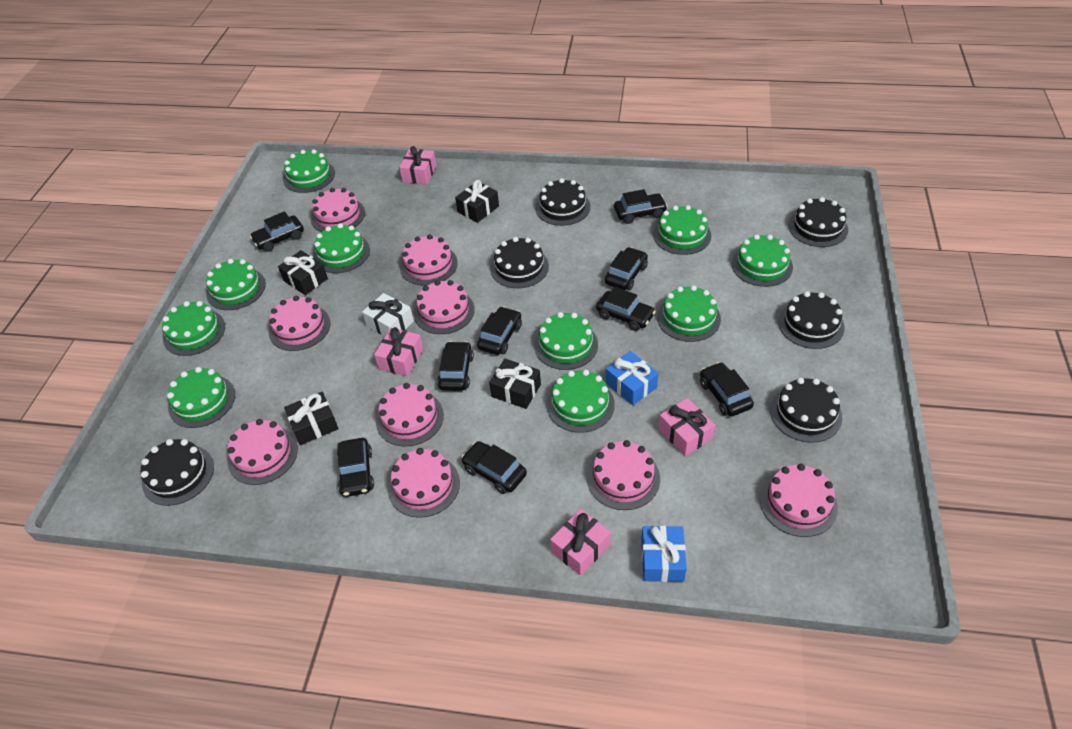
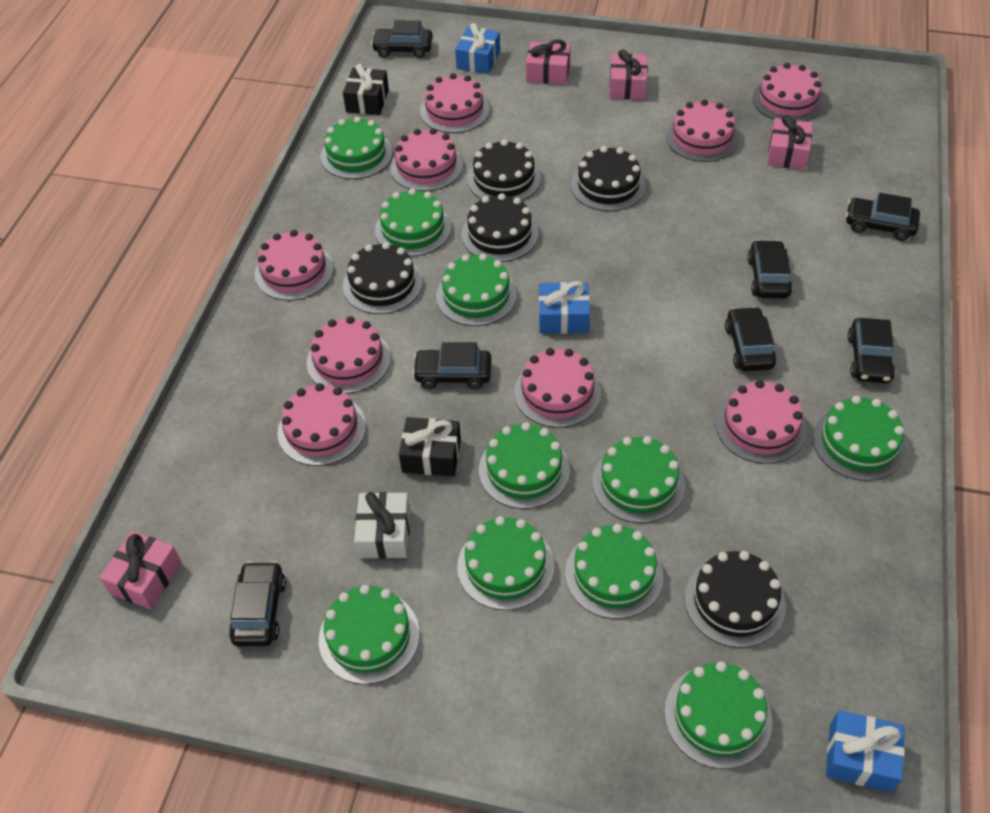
black cake: [141,439,214,506] [490,237,549,288] [535,178,590,226] [770,378,842,443] [778,291,845,349] [788,197,848,247] = 6 -> [343,242,423,314] [462,193,539,262] [467,139,541,201] [571,146,646,211] [684,551,786,648] = 5
black car: [250,211,304,252] [337,438,374,497] [437,341,474,391] [461,441,527,494] [477,307,522,355] [596,287,656,331] [605,247,648,291] [614,189,667,224] [700,362,754,416] = 9 -> [229,561,286,646] [371,20,433,58] [412,342,491,390] [725,306,776,371] [747,240,792,298] [846,193,920,241] [848,318,895,383] = 7
black gift: [278,250,328,295] [284,392,339,445] [455,180,499,223] [489,359,541,409] = 4 -> [343,64,389,115] [399,417,461,477] = 2
blue gift: [606,351,658,405] [641,526,687,582] = 2 -> [455,23,500,74] [539,281,590,334] [826,710,905,793] = 3

